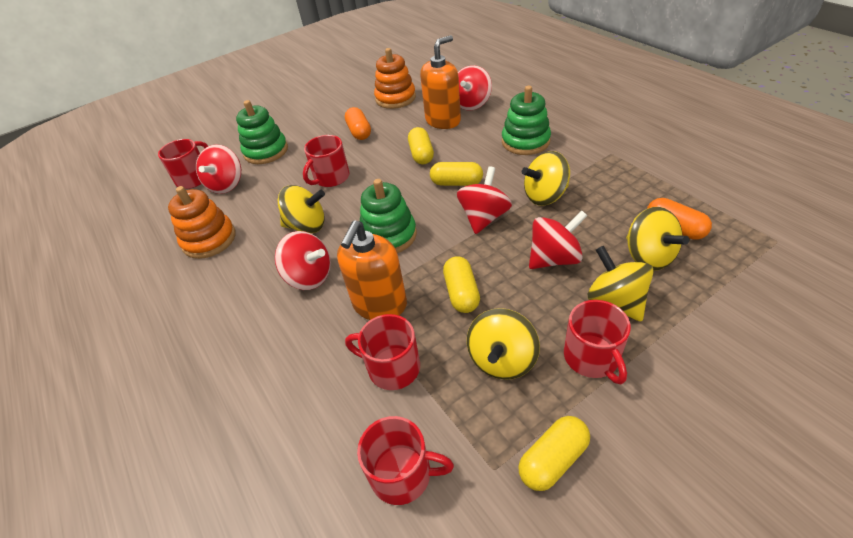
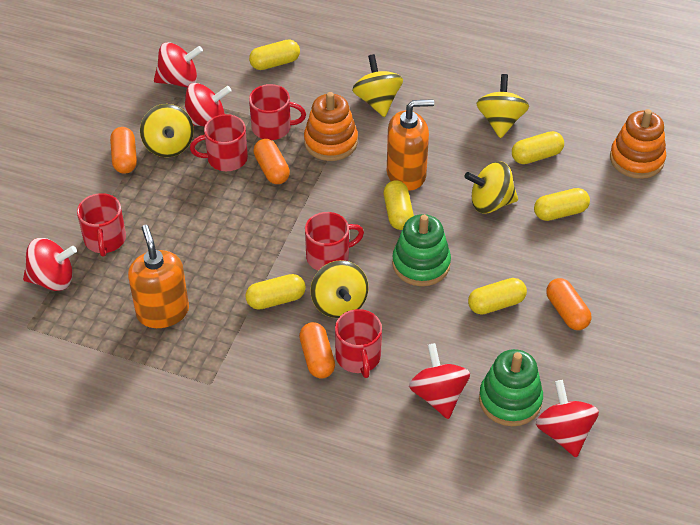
green stacking toy: [236,100,288,164] [360,179,417,253] [502,86,551,155] = 3 -> [392,214,451,286] [479,349,543,426] = 2
orange capsule: [345,107,371,140] [647,198,712,240] = 2 -> [110,127,137,174] [253,139,290,184] [299,322,335,379] [546,278,591,330] = 4
yellow capsule: [408,127,434,164] [430,162,483,186] [443,256,480,313] [518,416,590,491] = 4 -> [245,274,306,310] [249,39,300,70] [383,181,414,230] [468,278,527,315] [512,131,564,164] [534,188,590,221] = 6

